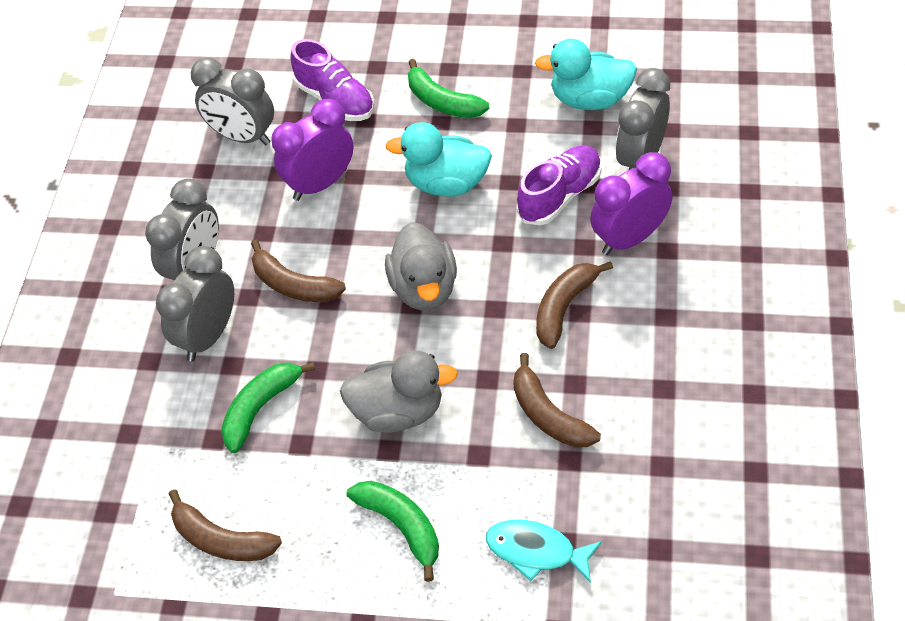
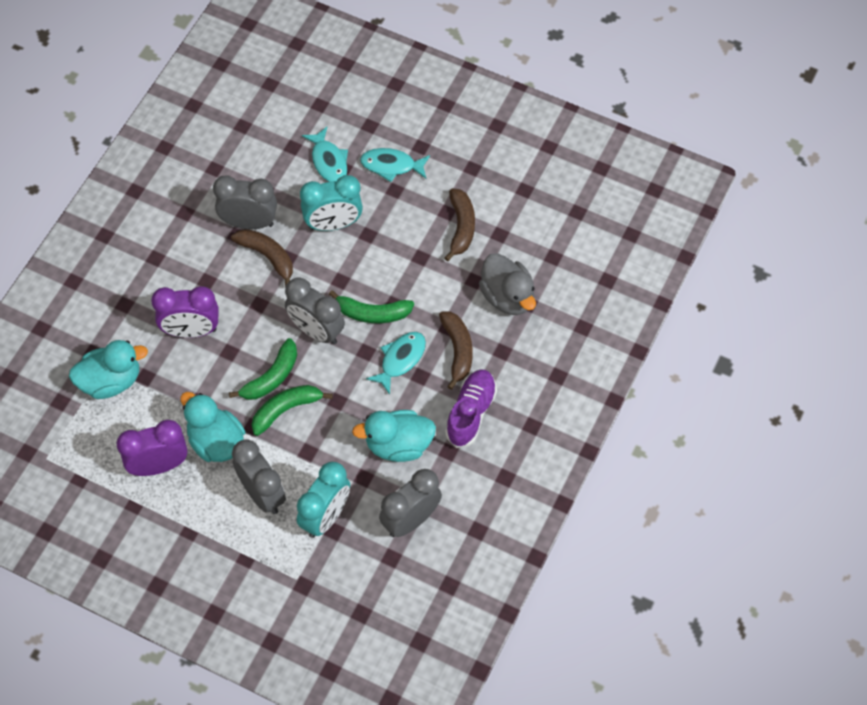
brown banana: [169,489,282,561] [251,240,346,302] [513,353,601,448] [536,261,613,349] = 4 -> [231,229,293,287] [439,311,473,390] [444,188,475,262] = 3
grey duck: [340,350,458,433] [385,222,457,310] = 2 -> [479,253,536,315] = 1
purple shoe: [290,39,374,121] [517,145,602,225] = 2 -> [445,369,497,448] = 1
turquoise clock: none = 0 -> [297,462,350,538] [300,175,363,231] = 2
turquoise duck: [385,122,492,196] [535,39,637,110] = 2 -> [69,340,148,399] [180,392,245,462] [352,410,436,462] = 3
turquoise fish: [486,519,602,583] = 1 -> [302,127,348,182] [360,148,430,182] [366,332,426,395] = 3

